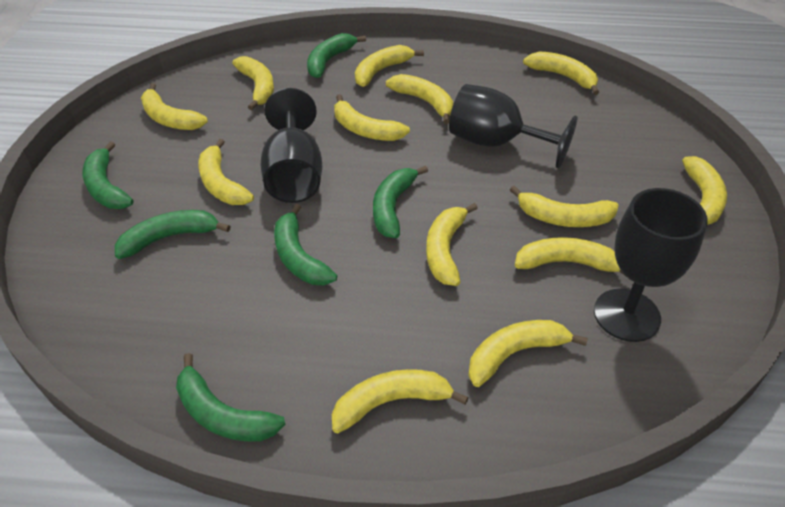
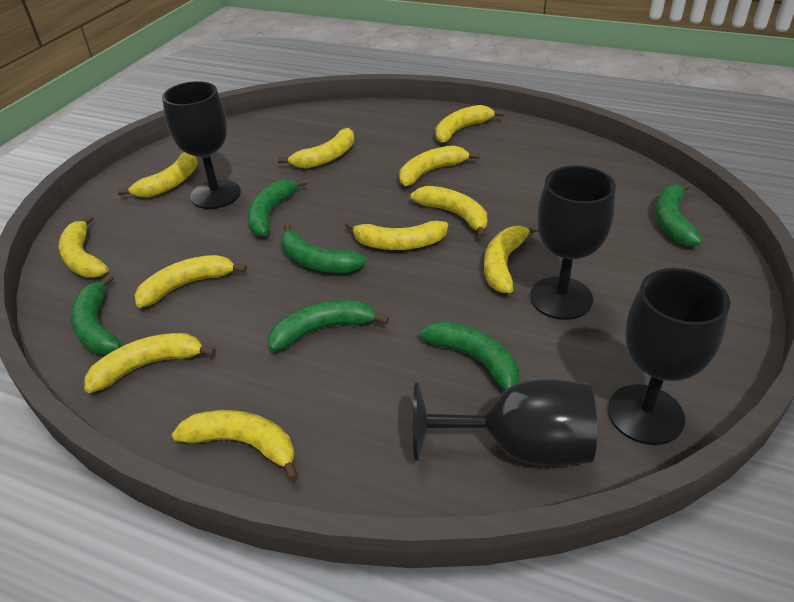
black goblet: [261,88,322,203] [449,84,578,168] [594,188,708,342] = 3 -> [162,81,241,209] [413,379,597,466] [530,165,616,320] [608,268,730,445] = 4
yellow banana: [141,83,208,130] [198,139,254,205] [232,56,274,110] [332,369,469,433] [334,94,410,141] [355,45,424,87] [386,74,453,124] [426,203,478,286] [468,320,588,387] [510,186,619,227] [515,237,629,279] [523,52,599,95] [682,156,727,225] = 13 -> [58,214,109,277] [84,333,216,393] [118,152,198,198] [134,255,247,308] [172,410,298,481] [278,128,354,168] [345,221,448,250] [399,146,480,186] [410,186,487,238] [435,105,504,143] [484,224,538,293] = 11

